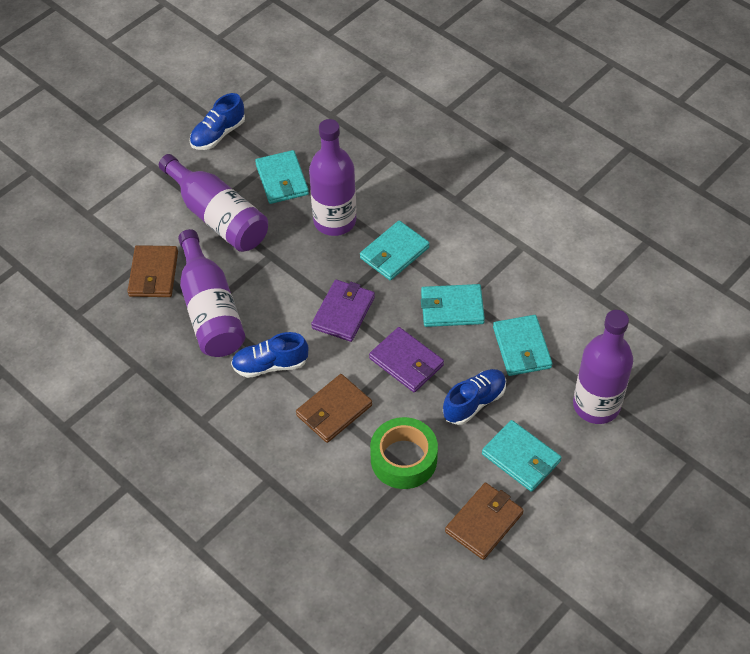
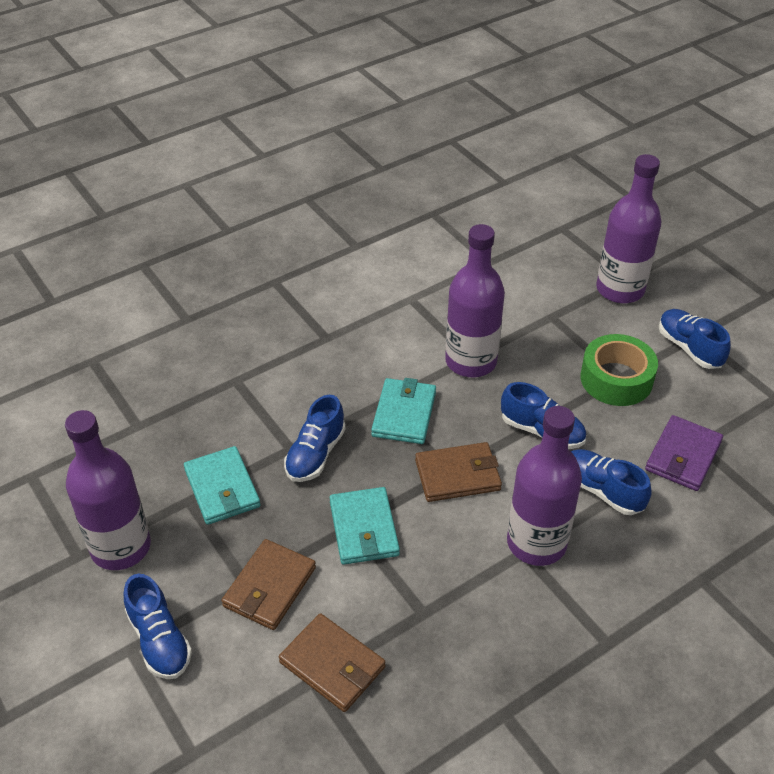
blue shoe: [190,93,245,150] [231,332,308,378] [443,369,506,425] = 3 -> [124,574,192,679] [284,395,346,482] [501,382,586,449] [571,449,652,515] [659,309,731,369] = 5
purple wallet: [311,280,375,342] [369,327,444,392] = 2 -> [645,415,723,491] = 1
turquoise wallet: [255,150,309,204] [360,221,430,280] [421,284,485,327] [482,420,561,492] [493,315,552,376] = 5 -> [184,446,261,525] [330,487,400,565] [371,378,436,444] = 3

